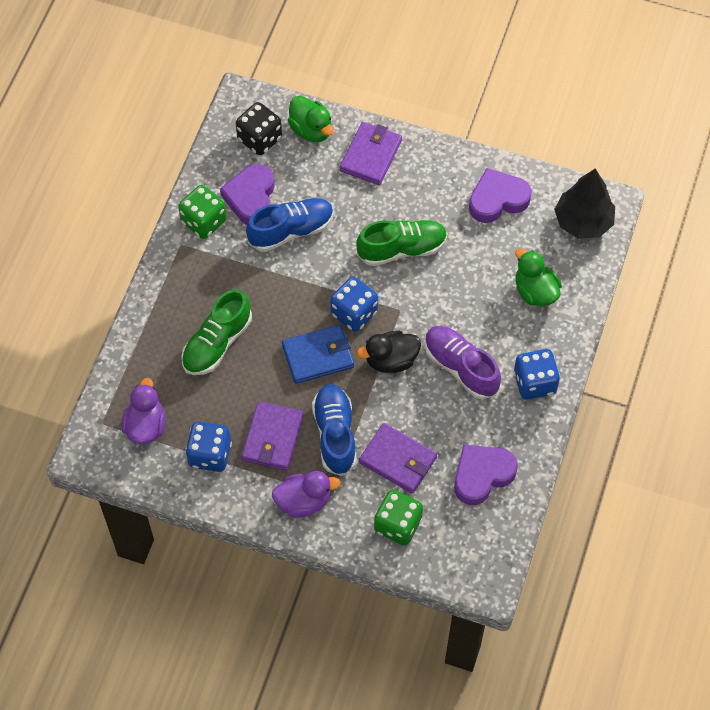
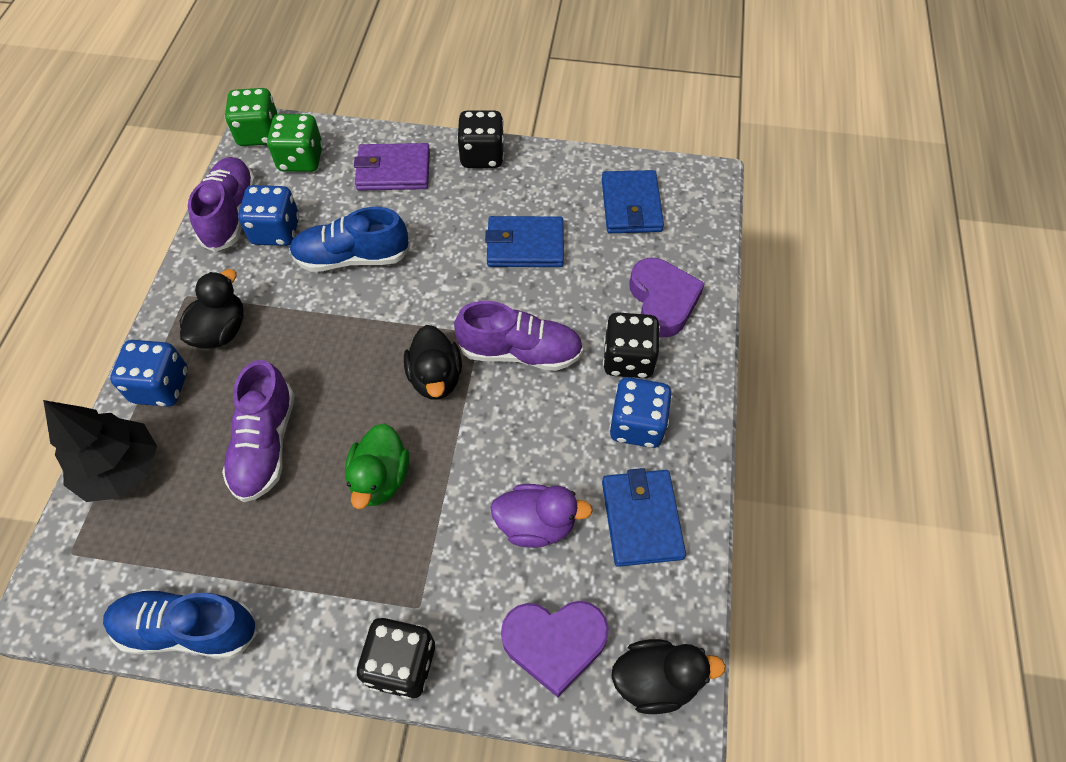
black dice: [236,102,282,155] = 1 -> [356,618,435,699] [457,111,504,168] [603,312,660,378] = 3
black duck: [357,331,421,373] = 1 -> [180,269,244,349] [404,325,462,400] [611,639,726,714] = 3
blue wallet: [282,325,354,384] = 1 -> [485,216,564,267] [602,170,664,233] [602,468,686,567] = 3
green duck: [288,96,334,142] [515,248,562,306] = 2 -> [345,423,409,509] = 1
green shoe: [182,289,252,375] [356,220,447,266] = 2 -> none = 0
purple duck: [122,378,166,444] [272,471,341,518] = 2 -> [490,484,593,548] = 1
purple heart: [220,164,275,225] [454,445,518,505] [469,168,532,223] = 3 -> [501,601,609,697] [629,258,705,337] = 2
purple shoe: [425,326,501,399] = 1 -> [188,157,256,252] [222,360,295,502] [454,301,583,371] = 3
purple wallet: [241,401,303,471] [340,122,402,185] [359,423,437,494] = 3 -> [354,143,430,191] = 1

